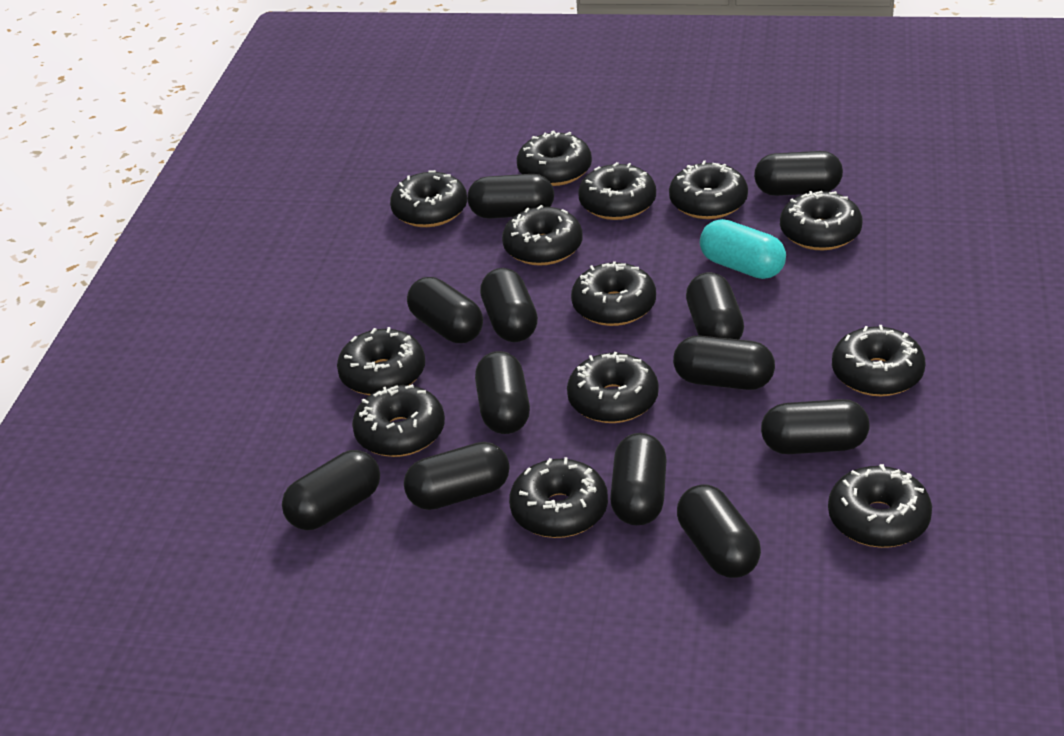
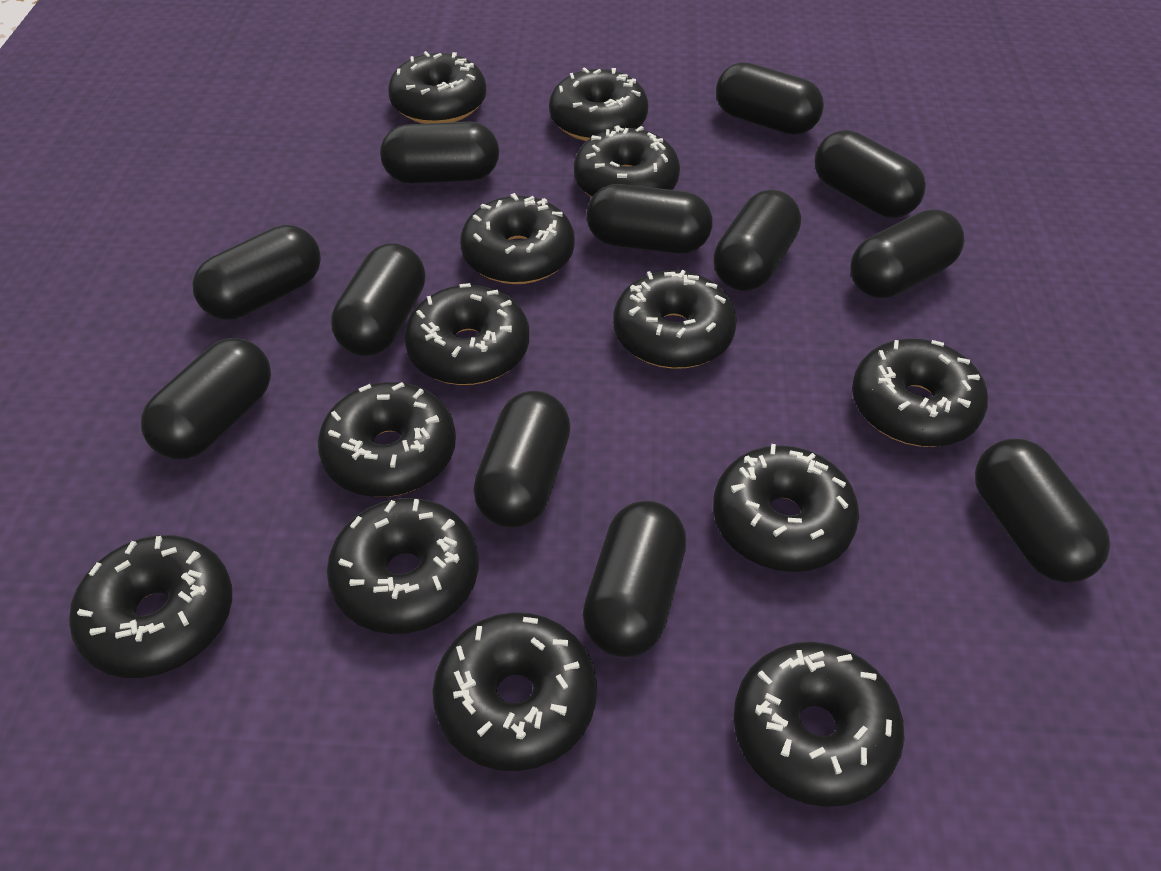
turquoise capsule: [700,219,786,279] = 1 -> none = 0

